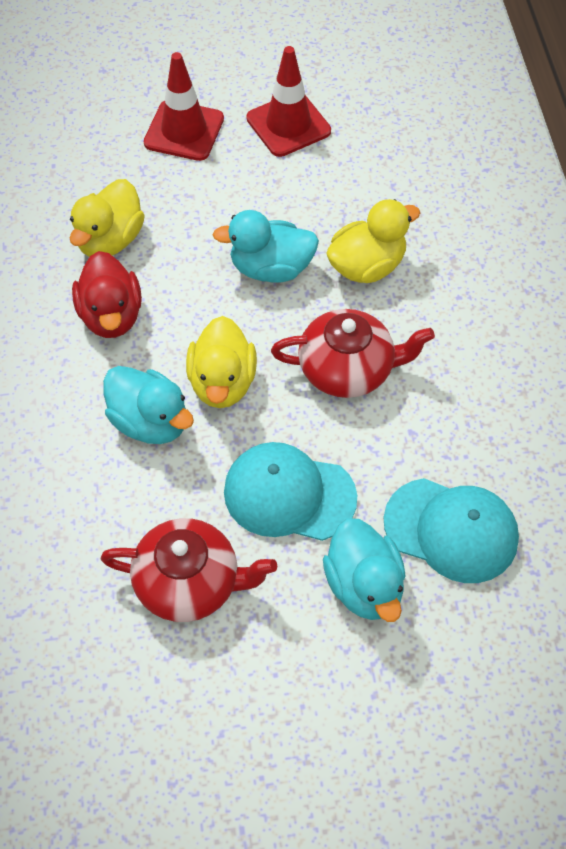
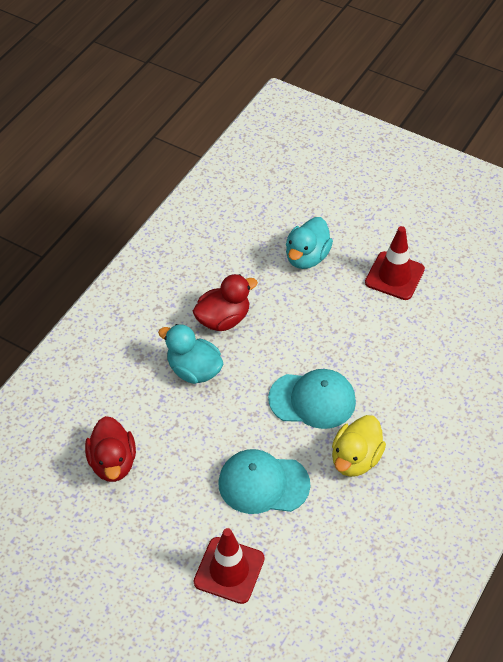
red duck: [72,251,142,338] = 1 -> [85,416,136,482] [193,274,258,331] = 2
red teapot: [101,518,277,622] [271,309,435,398] = 2 -> none = 0
turquoise duck: [103,366,194,444] [213,210,319,283] [323,518,406,622] = 3 -> [158,324,223,384] [286,217,333,269] = 2
yellow duck: [69,179,145,257] [186,316,257,408] [326,199,420,283] = 3 -> [332,415,386,477] = 1

